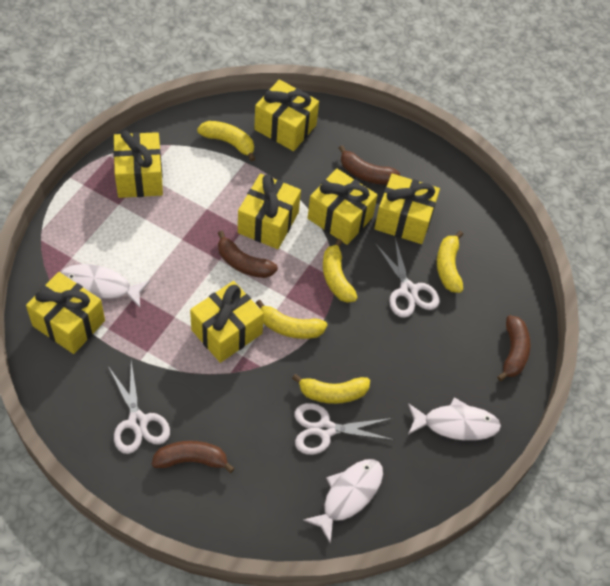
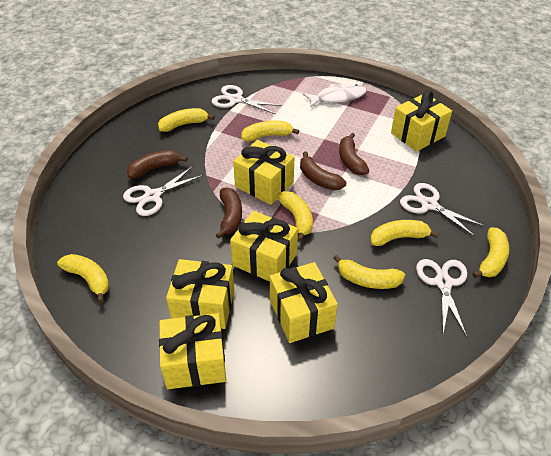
white fish: [61,264,150,307] [303,459,383,543] [408,397,501,441] = 3 -> [303,84,367,108] = 1
white scissors: [108,361,170,454] [294,403,394,455] [375,238,440,318] = 3 -> [123,166,203,216] [212,85,282,114] [400,183,485,237] [416,259,467,337] = 4
yellow banana: [197,121,255,162] [256,300,328,339] [292,374,370,404] [323,239,358,303] [437,231,463,293] = 5 -> [57,254,109,303] [158,108,215,132] [242,120,299,141] [277,191,313,241] [333,255,405,289] [370,220,439,246] [473,227,509,278] = 7
yellow gift: [26,272,105,354] [113,130,163,198] [190,281,264,363] [238,174,301,249] [254,79,319,151] [308,169,378,245] [374,174,440,244] = 7 -> [159,313,226,389] [166,259,234,329] [230,211,298,282] [233,140,294,205] [270,262,338,343] [391,90,452,152] = 6

